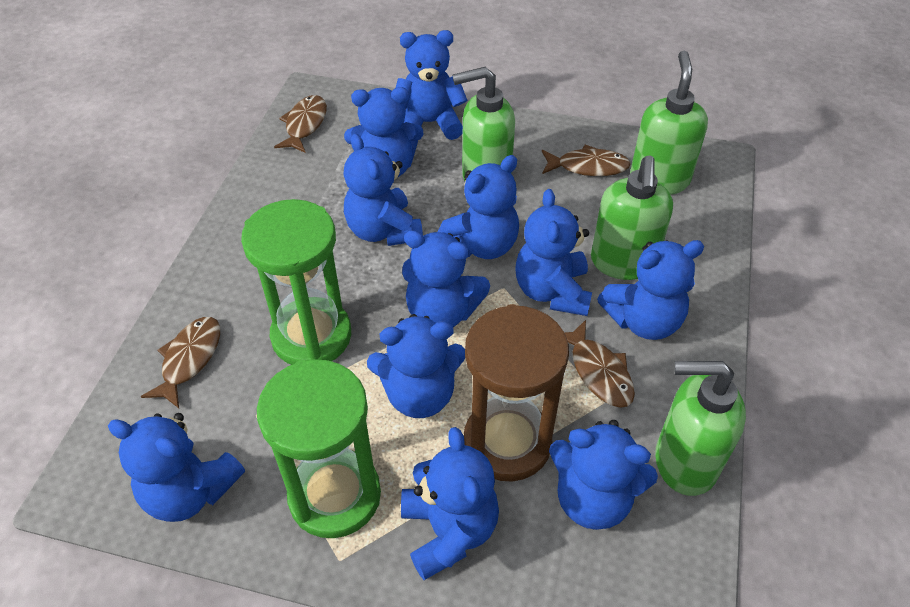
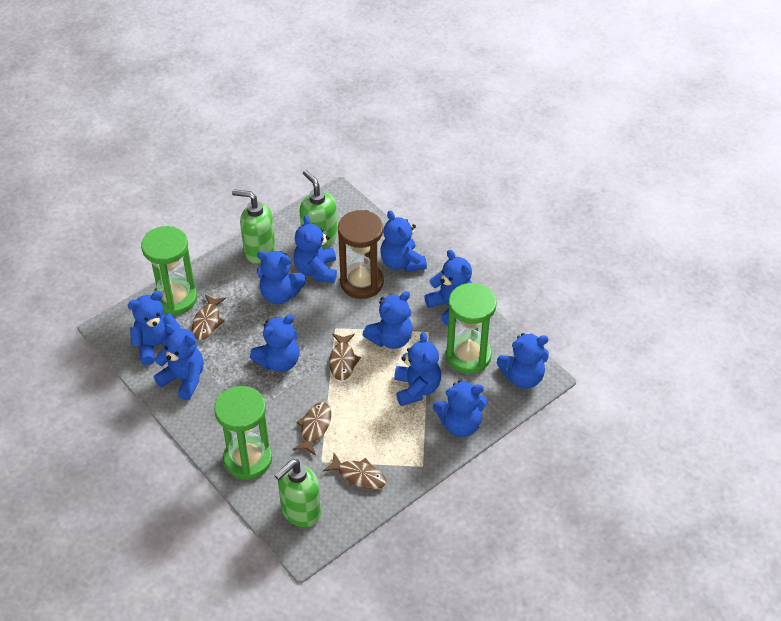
green hourglass: [241,199,351,365] [257,359,381,538] = 2 -> [141,226,197,316] [214,386,272,480] [446,283,497,374] = 3
green soap dispenser: [452,67,515,181] [591,155,673,280] [630,51,708,195] [655,361,746,496] = 4 -> [232,189,275,264] [274,459,321,527] [299,170,337,249] = 3

